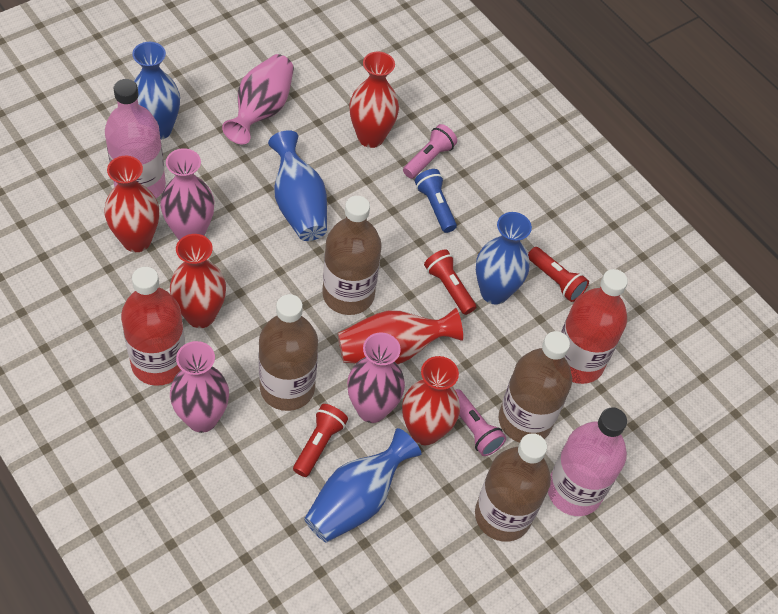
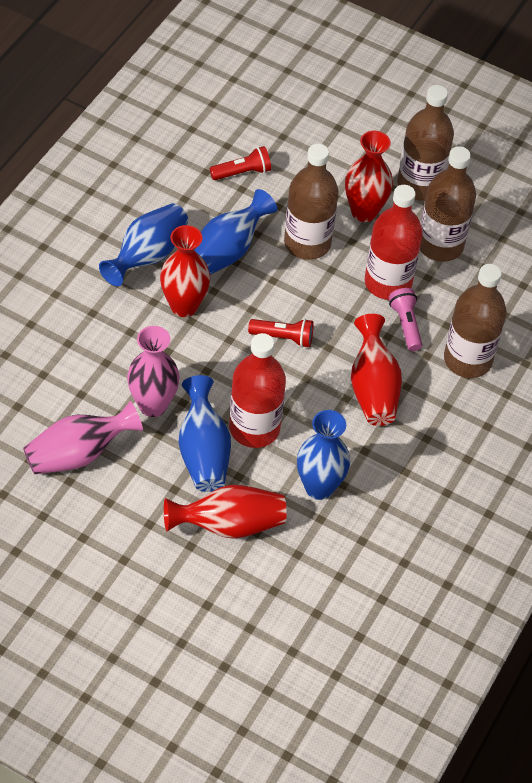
blue flashlight: [415,169,457,233] = 1 -> none = 0
pink bottle: [105,79,166,198] [548,407,627,516] = 2 -> none = 0
pink flashlight: [403,124,457,179] [455,389,506,456] = 2 -> [389,288,422,351] = 1
pink vase: [160,148,214,240] [170,341,229,433] [222,54,294,144] [347,333,405,423] = 4 -> [23,401,143,474] [127,326,179,417] = 2
red flashlight: [293,404,348,477] [424,249,476,315] [528,247,589,302] = 3 -> [210,146,271,180] [248,319,314,348] = 2
red vase: [104,156,159,252] [170,234,226,328] [338,308,463,364] [349,51,399,148] [402,356,460,445] = 5 -> [160,225,210,317] [164,485,287,539] [345,131,393,222] [351,314,402,426] = 4

